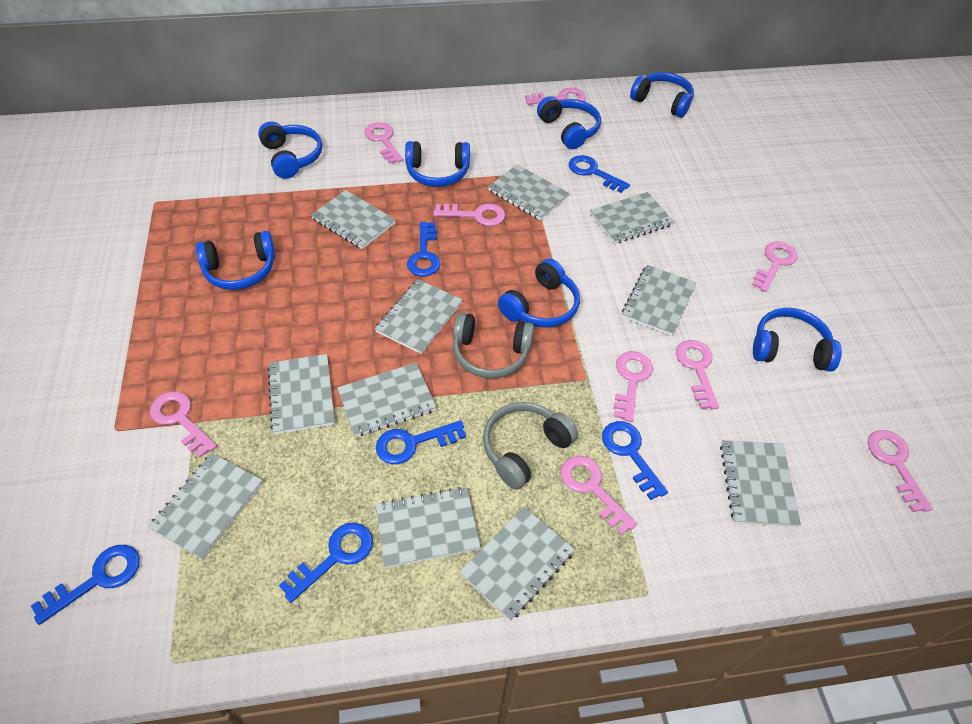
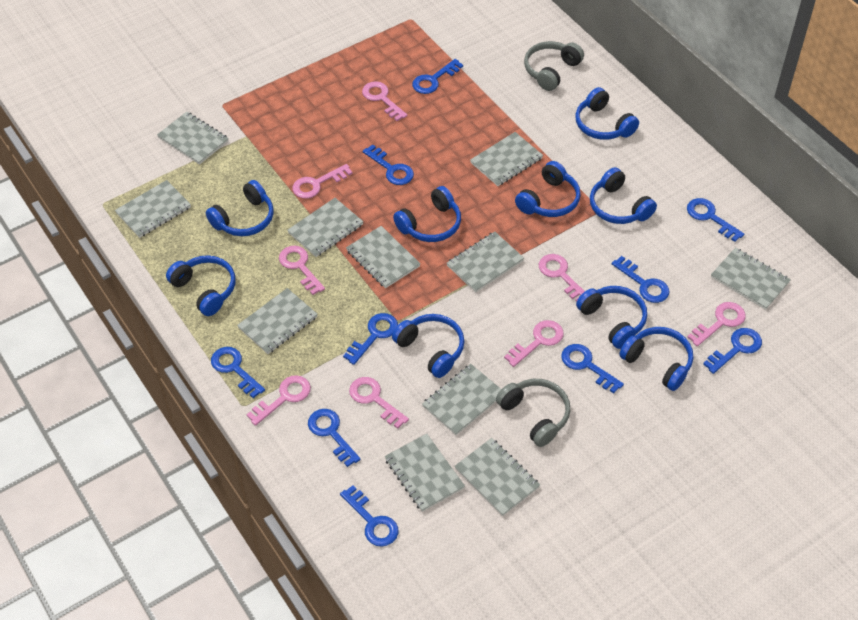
blue headphones: [196,231,276,290] [258,122,322,179] [405,141,470,187] [498,259,580,328] [537,96,601,149] [630,72,694,118] [753,308,842,372] = 7 -> [166,255,235,316] [206,180,274,236] [392,314,465,378] [393,186,461,242] [515,161,581,217] [575,87,639,140] [576,286,647,349] [590,167,657,224] [619,327,693,391] = 9
blue key: [31,545,140,625] [279,523,373,603] [376,420,466,464] [407,222,440,276] [569,155,630,193] [602,421,668,500] = 6 -> [211,347,265,398] [308,409,361,467] [340,485,398,546] [343,313,398,365] [363,144,414,185] [412,59,463,94] [561,344,624,393] [612,256,670,303] [687,198,744,242] [703,328,762,374] = 10
pink key: [150,391,217,458] [364,122,403,164] [433,204,505,226] [525,88,586,105] [561,456,637,535] [614,351,653,422] [676,340,719,410] [752,242,798,292] [868,430,933,512] = 9 -> [247,375,311,426] [279,246,325,295] [292,164,353,199] [349,377,409,429] [362,81,407,121] [504,320,564,367] [539,254,585,302] [687,302,746,346] = 8

